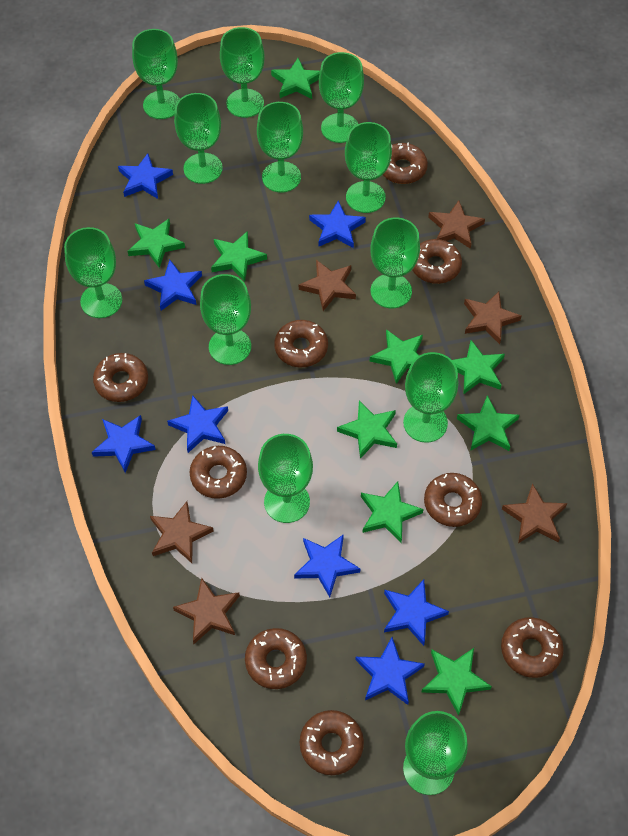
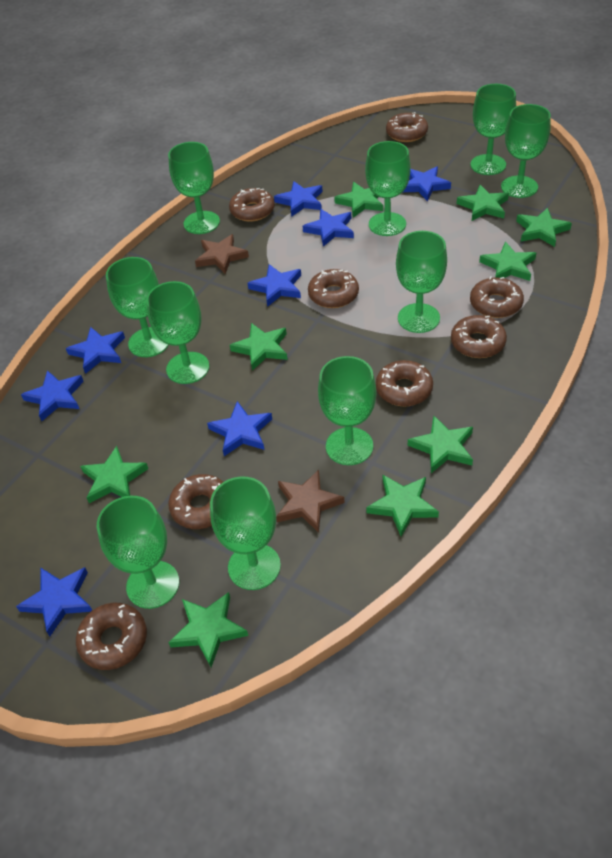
brown donut: [93,353,148,402] [189,446,247,499] [245,628,307,689] [274,320,328,367] [300,710,364,775] [383,142,428,184] [412,239,462,284] [424,473,482,527] [501,617,564,678] = 9 -> [76,603,147,670] [168,474,223,529] [229,188,275,222] [308,269,359,308] [376,360,433,406] [386,112,428,142] [451,315,507,358] [470,277,524,318] = 8
brown star: [150,501,214,563] [173,578,240,644] [299,260,356,311] [428,200,485,249] [464,291,521,344] [502,483,567,543] = 6 -> [195,234,249,274] [276,470,345,533] = 2
green goblet: [64,227,122,318] [132,29,180,119] [174,93,223,184] [200,274,251,365] [220,27,264,118] [257,102,303,193] [258,434,313,523] [319,52,364,143] [345,122,392,213] [370,218,420,308] [403,352,458,443] [403,711,468,795] = 12 -> [97,496,179,609] [106,257,169,357] [146,281,209,384] [168,142,220,234] [210,477,281,590] [318,356,376,465] [365,141,411,236] [396,231,447,333] [470,84,516,175] [501,104,551,198] = 10

